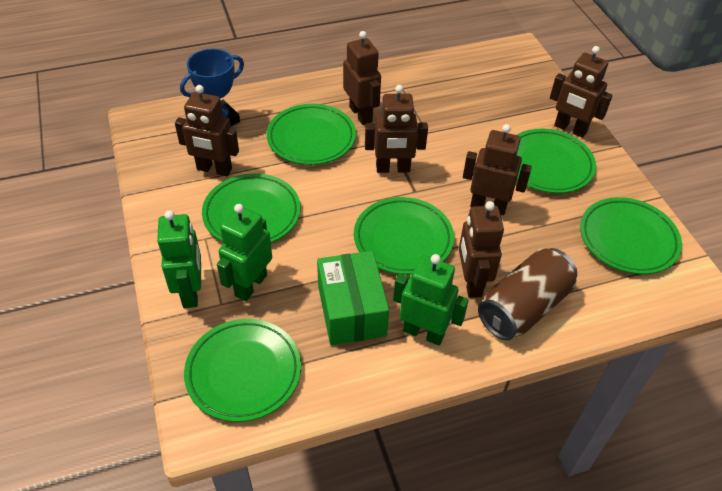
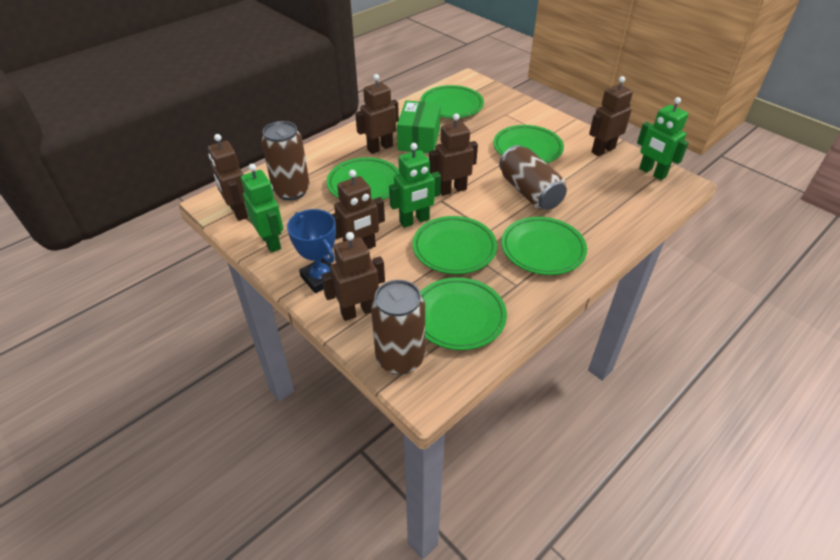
brown can: [478,248,577,340] = 1 -> [261,121,310,201] [371,280,425,375] [499,145,567,210] = 3

